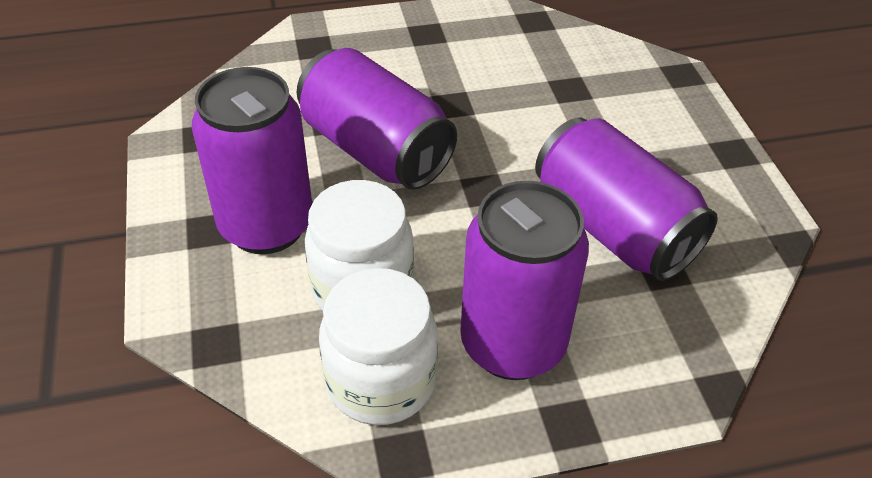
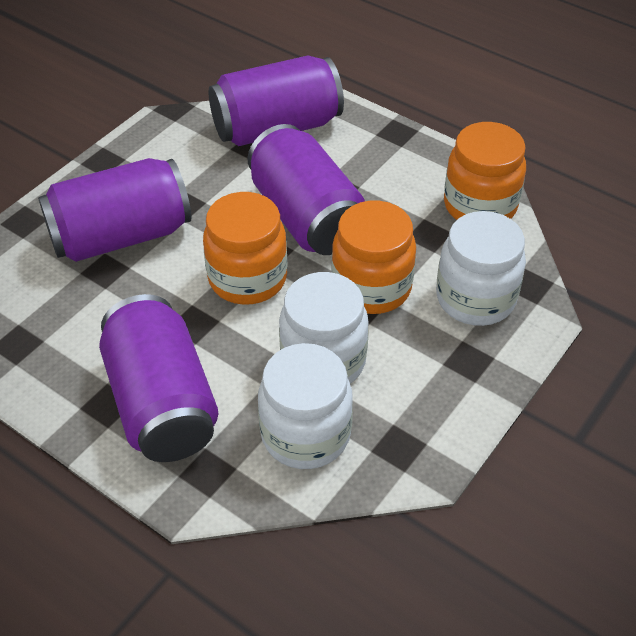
orange jar: none = 0 -> [203,192,288,305] [332,201,416,314] [444,122,526,220] = 3
white jar: [305,180,414,311] [319,268,438,425] = 2 -> [258,343,353,469] [279,272,369,384] [436,211,526,326] = 3

